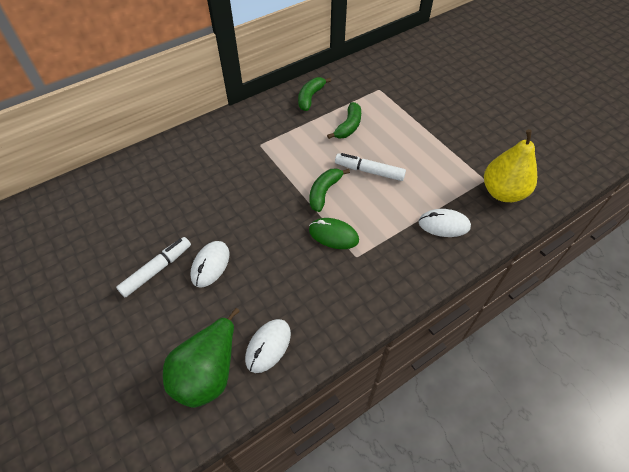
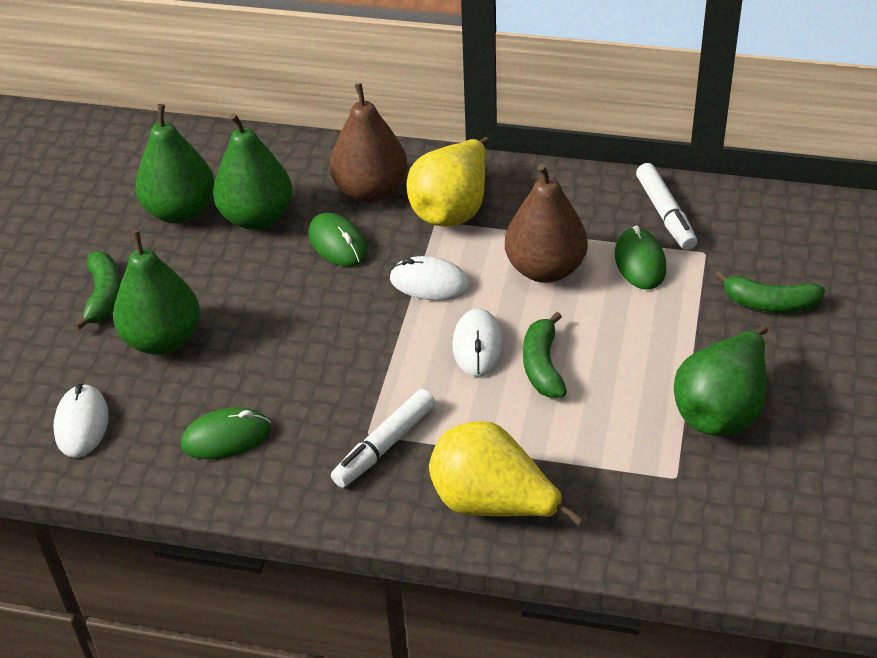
brown pear: none = 0 -> [330,83,408,203] [505,164,588,283] = 2
green mouse: [309,218,359,249] = 1 -> [181,407,271,460] [309,213,367,267] [615,225,666,289] = 3
green pear: [163,308,239,408] = 1 -> [113,230,200,355] [135,104,215,223] [213,113,293,230] [674,326,768,436] = 4
yellow pear: [484,129,537,202] = 1 -> [406,137,490,227] [429,421,583,525] = 2

